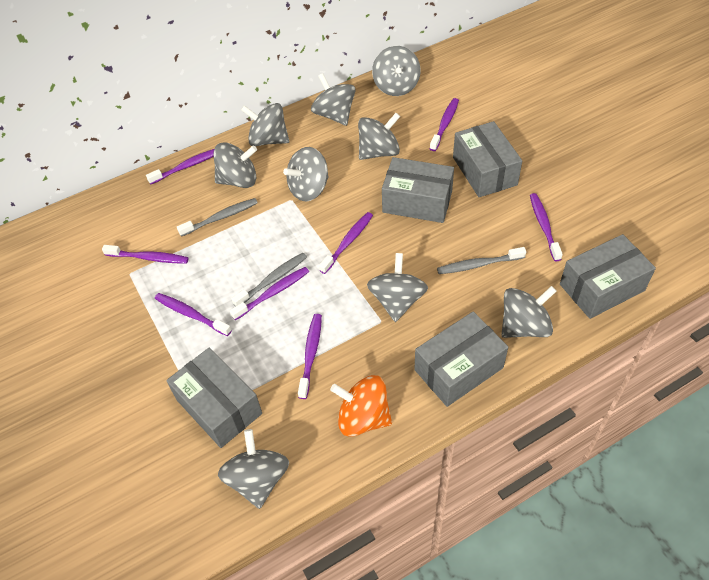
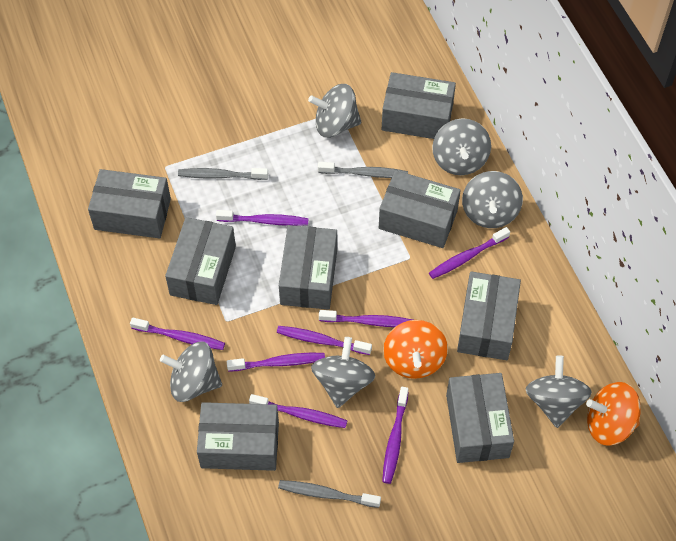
grey box: [166,348,262,448] [382,157,454,223] [414,311,508,407] [453,121,522,197] [560,234,656,319] = 5 -> [88,169,171,239] [165,217,236,305] [197,402,279,471] [279,225,337,310] [379,170,461,248] [382,72,456,139] [446,373,514,463] [457,271,521,360] = 8
grey spinning top: [214,142,257,188] [218,429,289,509] [241,103,289,146] [283,147,329,201] [311,73,355,126] [358,113,400,160] [367,253,428,322] [372,46,421,96] [502,286,556,338] = 9 -> [160,342,222,402] [308,84,361,138] [311,337,375,408] [432,118,491,175] [462,171,523,228] [526,355,592,428] = 6
orange spinning top: [330,375,392,437] = 1 -> [383,320,448,379] [586,382,641,446] = 2

